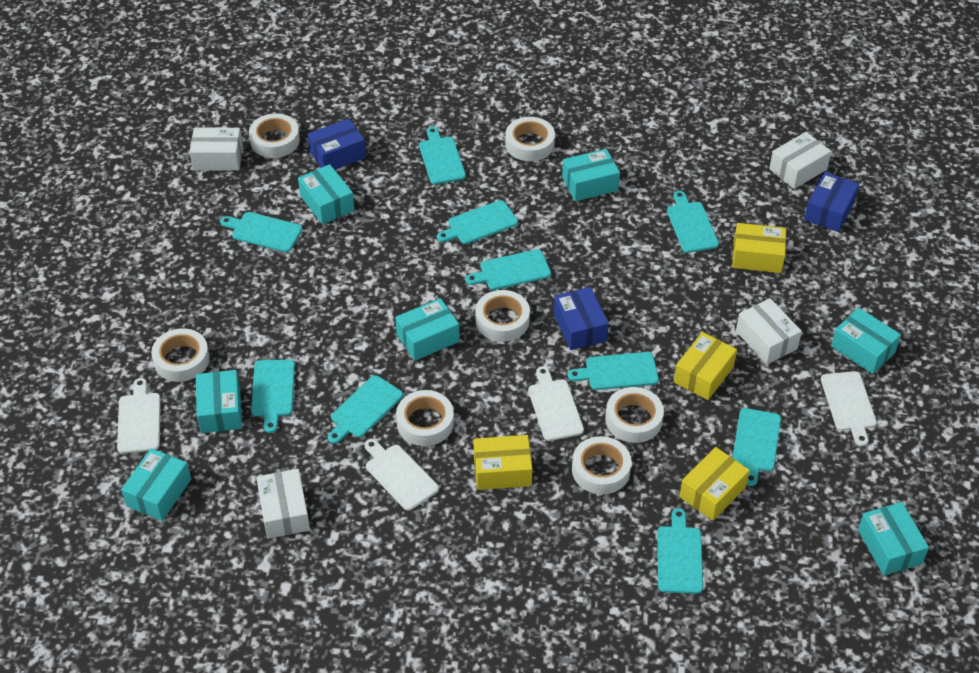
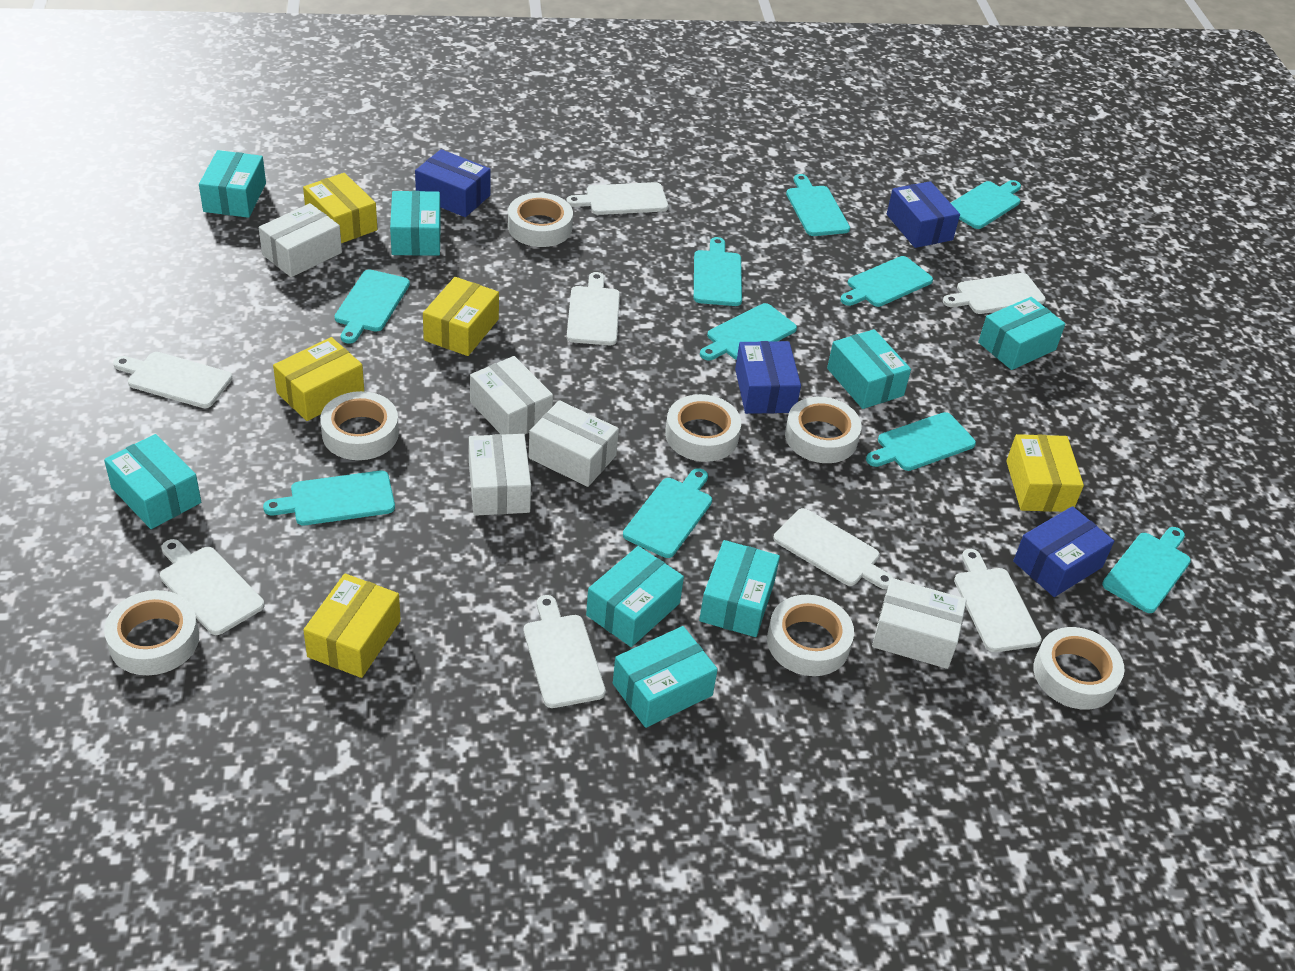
blue box: [308,119,366,170] [554,287,609,350] [804,172,859,232] = 3 -> [415,149,491,217] [735,341,801,414] [887,181,960,248] [1013,506,1114,597] = 4
turquoise box: [121,448,191,521] [196,370,242,433] [298,164,354,224] [395,298,460,361] [562,149,620,201] [831,308,901,374] [858,502,929,575] = 7 -> [104,434,201,529] [199,150,266,218] [390,191,441,256] [586,546,684,647] [613,626,718,728] [699,540,780,637] [827,329,911,409] [978,297,1065,370] = 8
white box: [190,128,243,171] [256,469,310,539] [736,298,802,364] [769,132,831,189] = 4 -> [259,203,342,277] [469,434,531,516] [470,356,553,435] [529,400,619,487] [872,578,967,669] = 5
white cutting board: [117,378,161,454] [365,439,439,511] [528,366,584,441] [821,371,877,446] = 4 -> [113,352,232,408] [160,539,265,635] [524,595,606,708] [566,182,668,215] [567,272,620,345] [773,508,893,589] [943,273,1046,314] [954,549,1042,652] = 8
yellow box: [474,435,532,490] [674,332,737,400] [679,447,750,521] [732,223,786,273] = 4 -> [273,337,364,421] [303,173,377,243] [303,573,401,678] [423,277,499,356] [1006,434,1084,512] = 5

